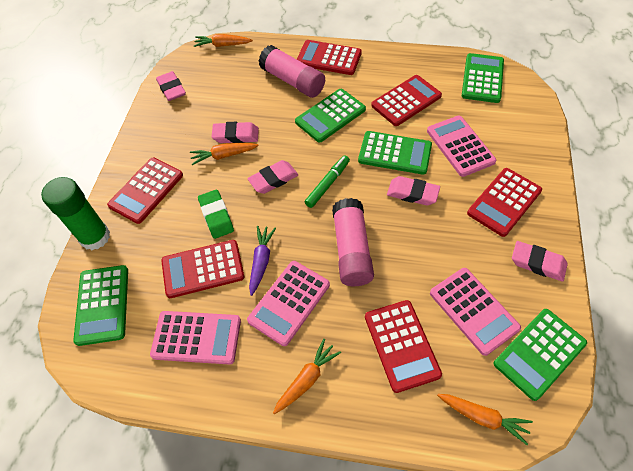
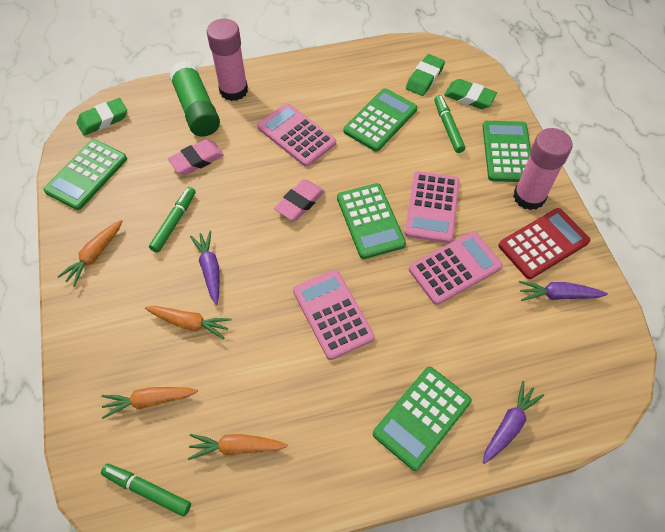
green eraser: [198,190,234,239] = 1 -> [77,98,127,136] [406,54,445,96] [444,79,497,109] = 3
green marker: [305,155,350,208] = 1 -> [101,464,191,516] [149,187,196,253] [434,95,465,153] = 3
pink eraser: [156,71,186,101] [211,122,259,143] [247,160,298,194] [387,176,440,205] [512,241,568,281] = 5 -> [168,139,224,175] [274,179,325,221] = 2
purple carrot: [249,226,276,296] = 1 -> [190,231,220,305] [483,381,544,464] [519,281,608,301] = 3
red calculator: [107,158,183,224] [161,240,244,298] [297,40,362,75] [365,300,442,393] [371,75,442,126] [467,168,542,237] = 6 -> [498,208,590,279] = 1

